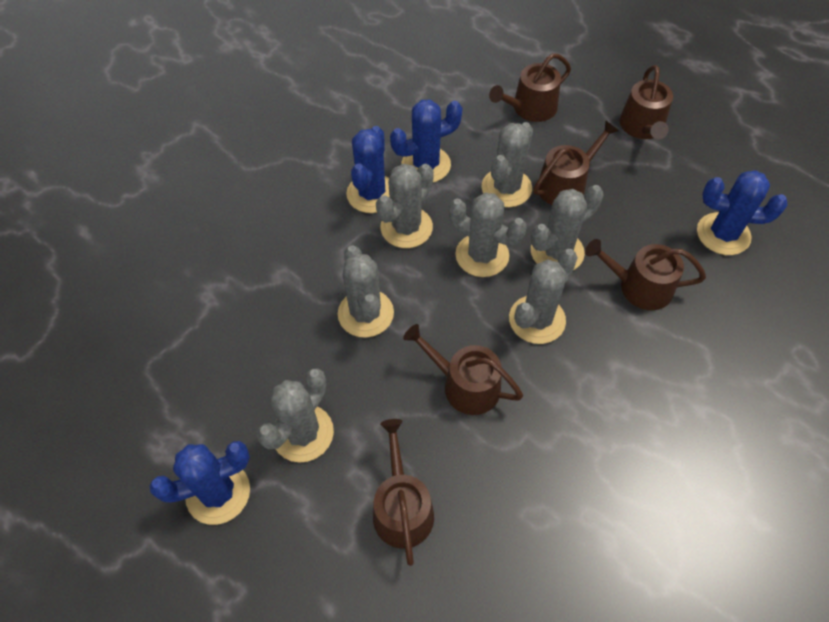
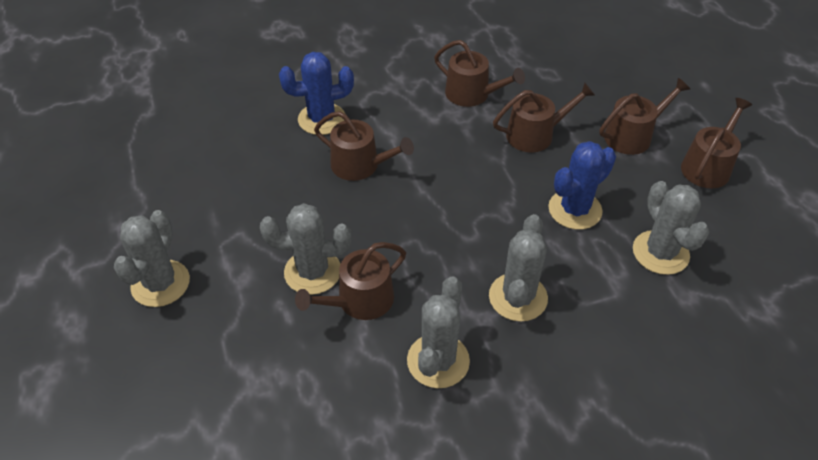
blue cactus: [149,441,250,525] [346,126,390,213] [390,100,463,183] [697,170,788,255] = 4 -> [279,52,354,135] [548,141,616,230] = 2
grey cactus: [256,368,334,462] [338,245,394,338] [376,164,434,248] [449,193,527,277] [481,122,533,207] [509,249,578,344] [531,185,604,270] = 7 -> [114,210,190,307] [260,203,351,295] [407,276,470,388] [489,214,548,322] [633,181,709,275] = 5

